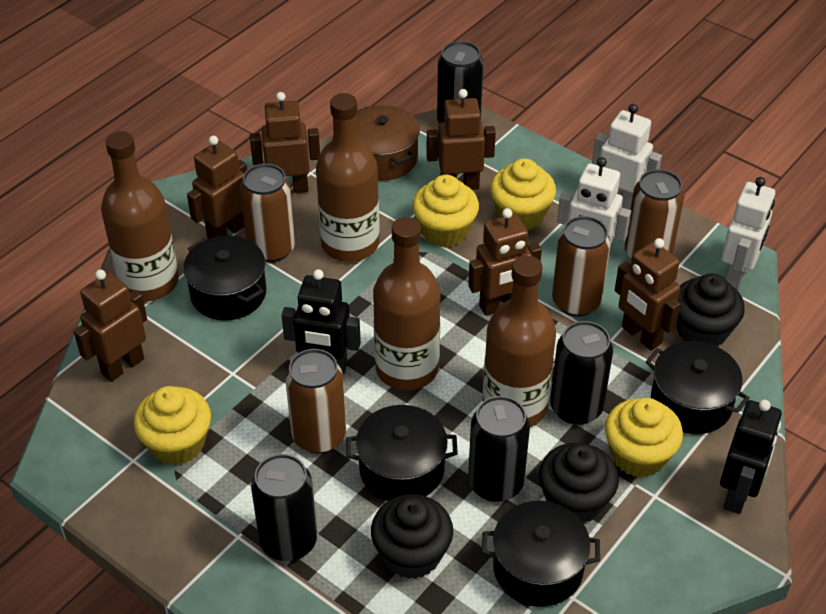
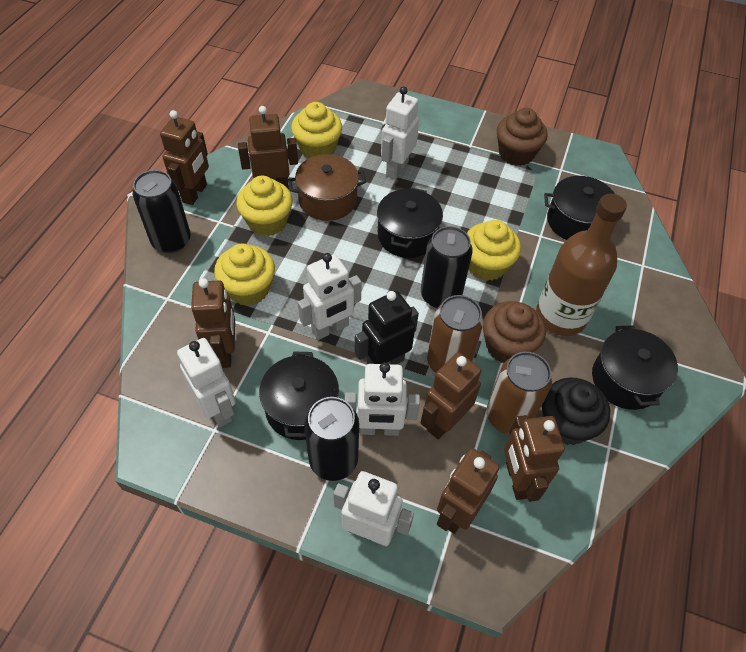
black can: [251,454,317,561] [437,41,484,123] [468,396,530,502] [550,321,613,425] = 4 -> [133,170,191,253] [304,397,359,481] [421,226,473,308] = 3
black cupcake: [371,494,453,579] [539,443,619,524] [676,274,745,347] = 3 -> [542,378,610,445] = 1
black robot: [282,269,361,375] [720,400,782,514] = 2 -> [355,291,419,365] = 1
brown bottle: [101,131,179,301] [316,93,380,262] [373,217,440,390] [483,255,556,427] = 4 -> [536,194,627,336] = 1
brown can: [240,164,295,262] [285,349,346,454] [552,216,611,317] [625,169,685,260] = 4 -> [427,295,484,373] [486,352,552,435] = 2
brown cupcake: none = 0 -> [483,301,546,363] [497,108,548,166] = 2
white robot: [557,157,631,257] [592,104,662,210] [721,177,775,289] = 3 -> [177,338,236,427] [298,253,362,340] [334,471,414,547] [345,362,420,436] [381,86,419,180] = 5

